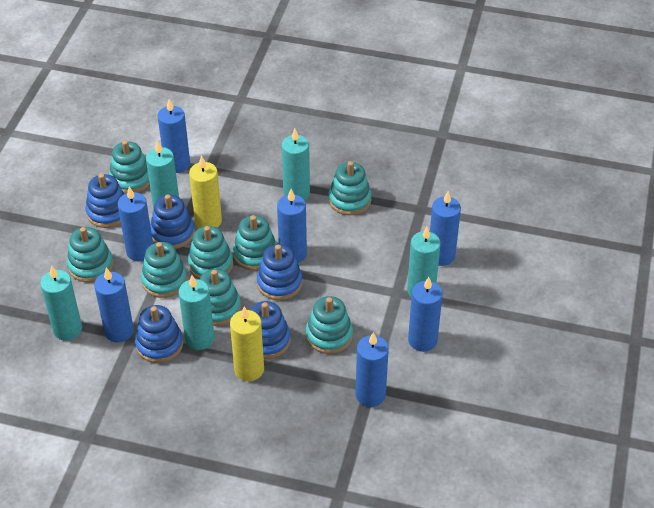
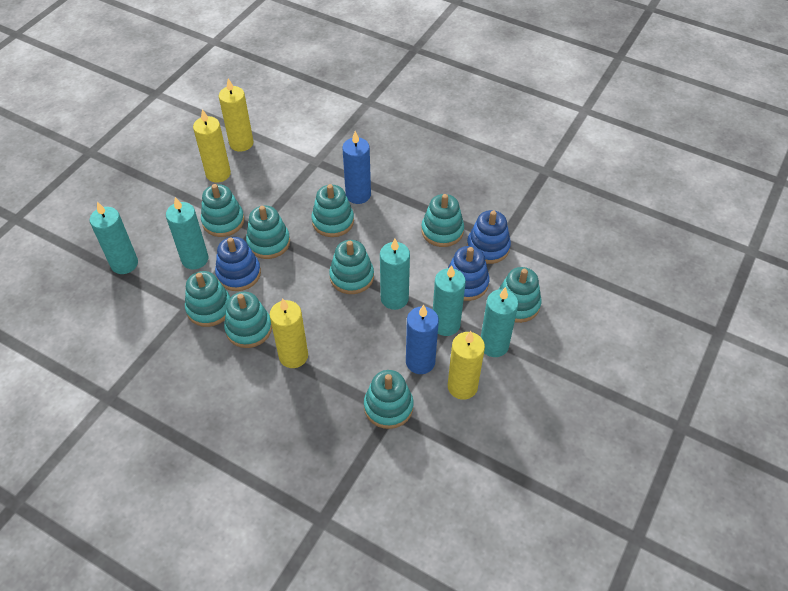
blue candle: [94,267,134,342] [118,187,153,261] [158,99,190,173] [277,189,307,263] [355,332,389,407] [408,277,443,352] [430,191,461,266] = 7 -> [342,131,371,204] [406,305,439,374] = 2
blue stacking toy: [85,174,124,228] [135,305,183,363] [150,194,195,249] [251,301,291,359] [257,244,302,300] = 5 -> [215,237,261,291] [448,246,490,301] [467,210,511,264] = 3
turquoise stacking toy: [67,227,113,282] [109,140,150,194] [141,242,187,298] [188,226,233,280] [200,269,241,326] [233,215,277,271] [306,296,353,354] [328,161,371,215] = 8 -> [185,271,230,327] [201,184,245,237] [224,292,272,348] [246,206,290,259] [312,184,354,237] [329,240,374,294] [364,370,414,429] [421,194,464,247] [498,267,541,323] = 9
yellow candle: [189,156,222,228] [230,306,264,381] = 2 -> [193,109,231,182] [219,78,254,152] [270,298,308,368] [448,331,485,400] = 4

